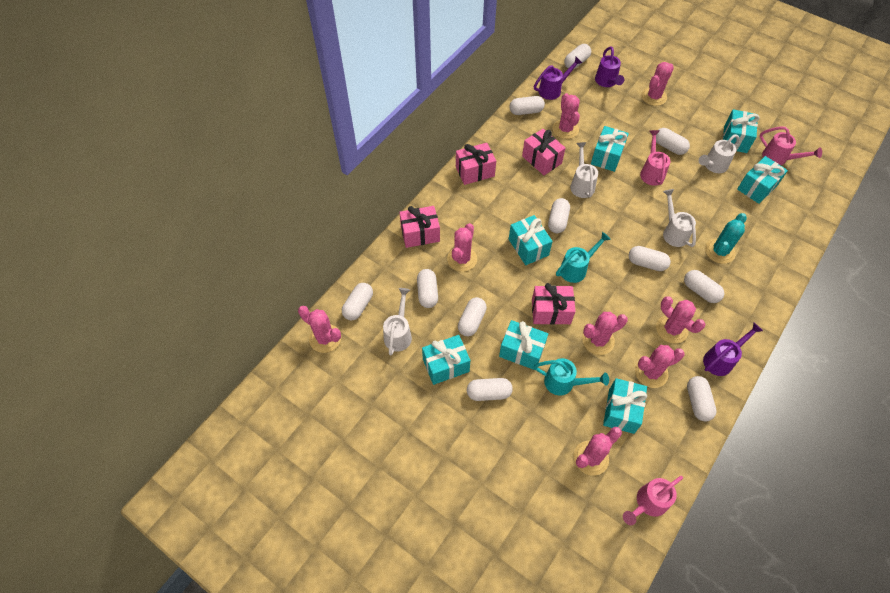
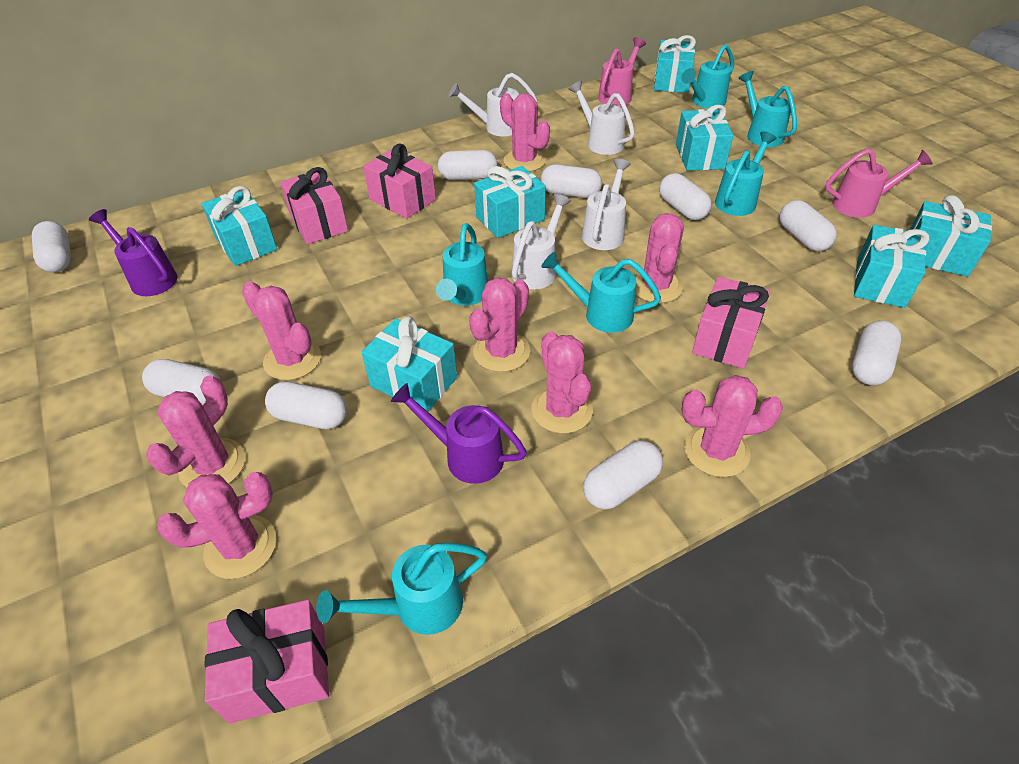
pink watering can: [623,476,683,525] [640,130,670,186] [760,127,822,165] = 3 -> [598,37,646,106] [825,149,933,218] = 2
purple watering can: [534,57,582,100] [595,47,624,87] [703,323,763,376] = 3 -> [89,209,177,296] [391,383,527,484] = 2
turquoise cactus: [705,213,747,264] = 1 -> none = 0
turquoise watering can: [534,358,609,396] [556,232,611,283] = 2 -> [316,542,487,635] [436,223,488,305] [541,252,661,333] [681,44,734,108] [715,131,777,216] [739,71,797,147] = 6
white capsule: [342,283,373,321] [417,269,438,308] [458,297,487,336] [467,378,513,401] [509,96,545,115] [548,198,570,233] [564,44,591,69] [629,246,671,271] [656,128,690,155] [684,270,724,303] [687,376,717,422] = 11 -> [32,221,71,272] [142,359,220,405] [265,382,347,429] [438,150,497,180] [541,164,602,198] [583,441,663,510] [659,173,712,220] [779,200,837,252] [852,320,901,385] = 9

